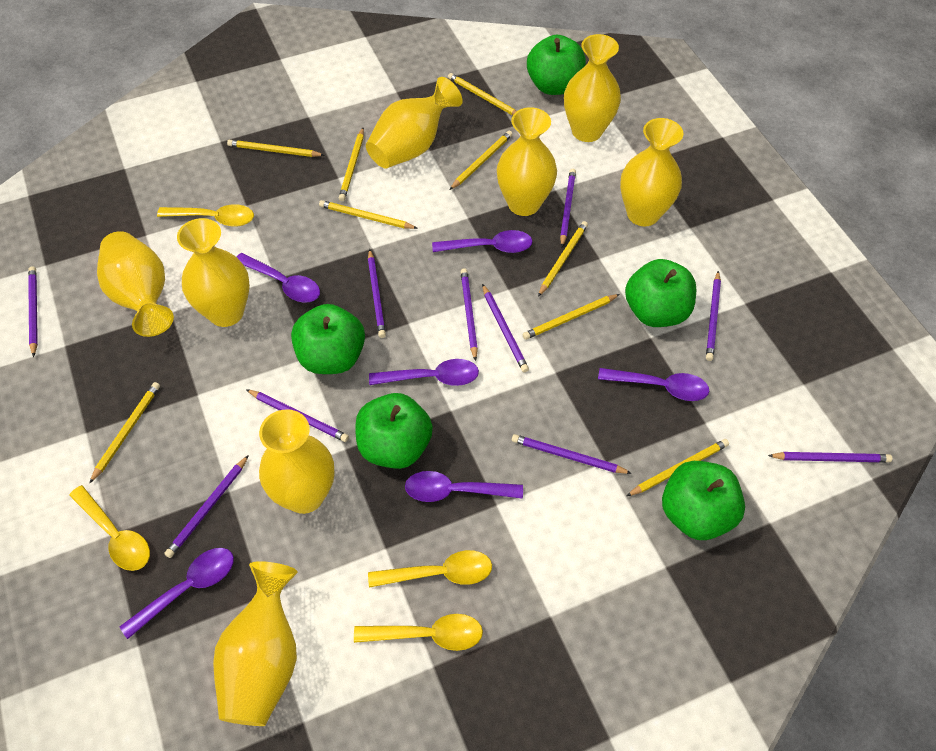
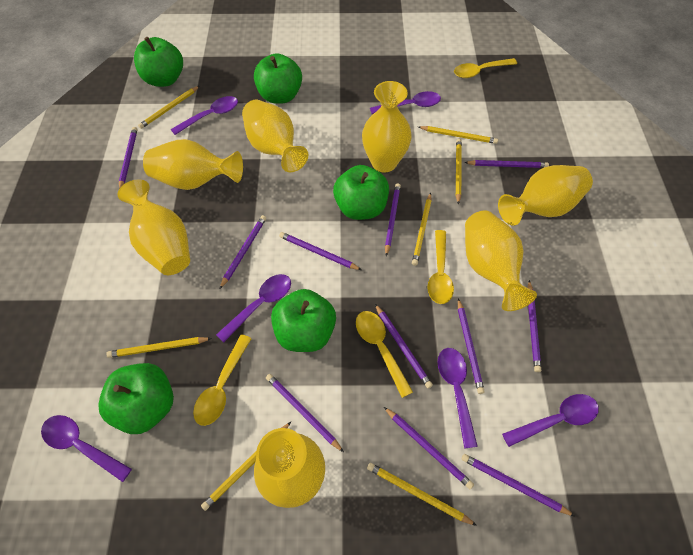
purple pencil: [28,266,38,357] [164,455,249,558] [246,389,349,442] [368,249,386,338] [460,268,478,361] [482,284,529,372] [512,434,632,474] [560,169,576,247] [706,271,721,361] [768,452,892,463] = 10 -> [119,127,137,189] [220,215,266,289] [266,374,344,452] [279,232,361,270] [375,304,433,388] [384,407,474,489] [385,183,401,256] [458,298,485,394] [461,454,575,516] [464,160,549,168] [527,280,541,372] = 11
yellow pencil: [89,382,160,484] [227,140,324,157] [319,200,418,229] [339,128,364,201] [448,73,517,115] [449,131,513,190] [522,294,620,340] [538,221,588,297] [627,439,729,496] = 9 -> [106,337,212,358] [138,86,199,129] [201,422,291,511] [367,463,477,526] [412,193,432,266] [419,126,498,144] [456,139,462,204] = 7
yellow vase: [97,231,174,337] [177,218,250,327] [213,561,298,726] [259,409,334,514] [366,77,463,168] [497,107,557,216] [564,34,621,142] [620,118,683,226] = 8 -> [117,179,190,275] [143,139,243,190] [242,100,308,172] [254,428,325,508] [362,81,412,172] [465,211,537,311] [498,165,593,226] = 7

